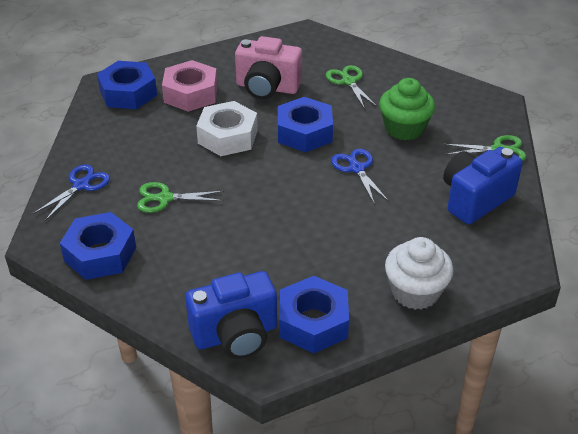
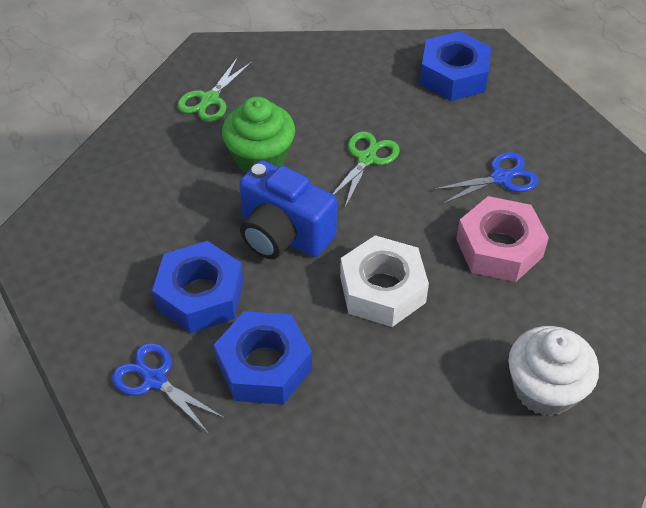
blue camera: [185,271,277,359] [443,147,523,224] = 2 -> [239,160,337,259] = 1
blue nut: [60,212,136,280] [97,61,157,109] [278,97,333,152] [279,276,349,353] = 4 -> [152,241,244,333] [214,311,312,405] [420,31,491,101] = 3
green scissors: [137,182,224,213] [326,65,378,109] [443,135,526,161] = 3 -> [177,57,252,122] [333,131,400,207] = 2
pink camera: [235,36,302,99] = 1 -> none = 0

